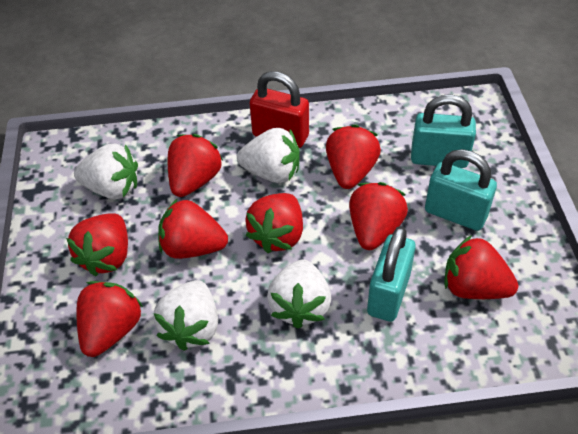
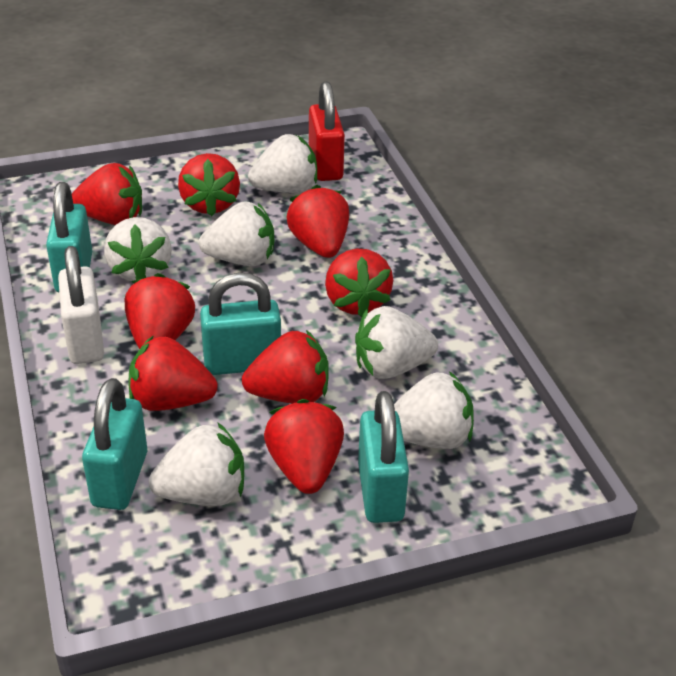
turquoise padlock: [367,226,416,322] [411,94,476,168] [425,149,497,231] = 3 -> [46,182,92,292] [82,378,147,510] [200,273,281,375] [358,391,409,523] = 4
white padlock: none = 0 -> [58,246,104,364] = 1
white strawberry: [74,144,138,199] [154,280,218,351] [237,128,300,183] [267,259,331,329] = 4 -> [104,217,172,281] [149,422,244,506] [199,201,274,266] [248,134,317,193] [355,306,438,379] [394,371,474,449] = 6

